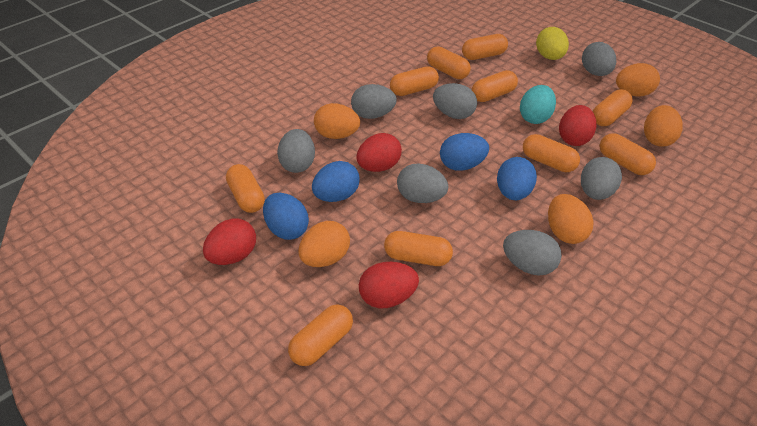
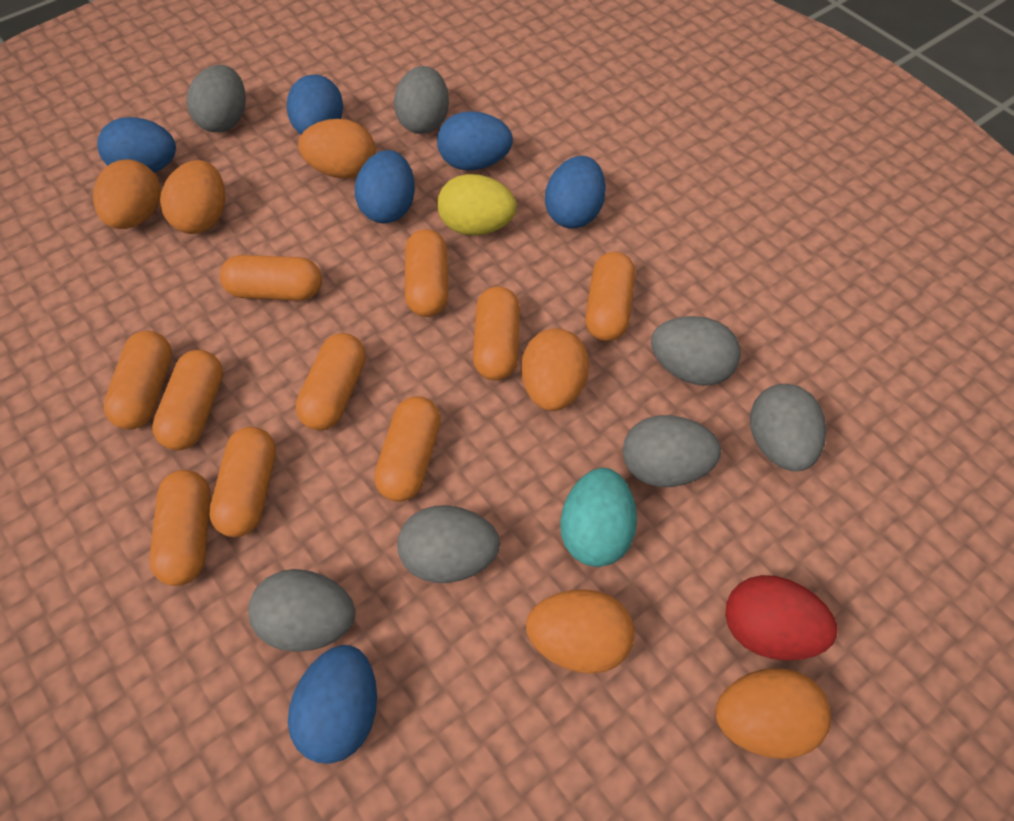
blue egg: [263,193,309,240] [312,161,360,202] [440,133,489,171] [497,157,537,200] = 4 -> [97,117,176,173] [287,74,343,135] [288,645,377,764] [355,150,415,223] [437,111,513,171] [545,156,606,229] = 6
orange egg: [298,221,350,267] [314,103,360,139] [548,194,593,244] [616,63,660,96] [644,105,683,147] = 5 -> [93,159,161,229] [160,160,225,234] [298,119,375,178] [521,329,589,411] [526,589,635,674] [715,668,831,759] = 6
red egg: [203,218,256,265] [356,133,402,172] [359,262,419,308] [559,105,597,146] = 4 -> [725,575,838,661] = 1

